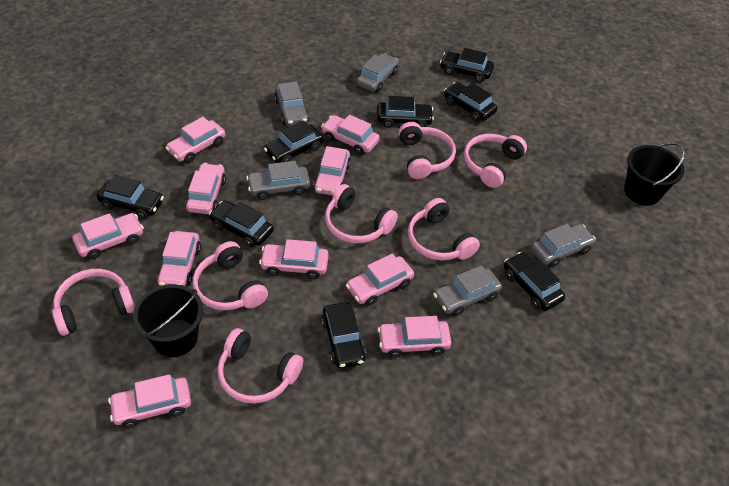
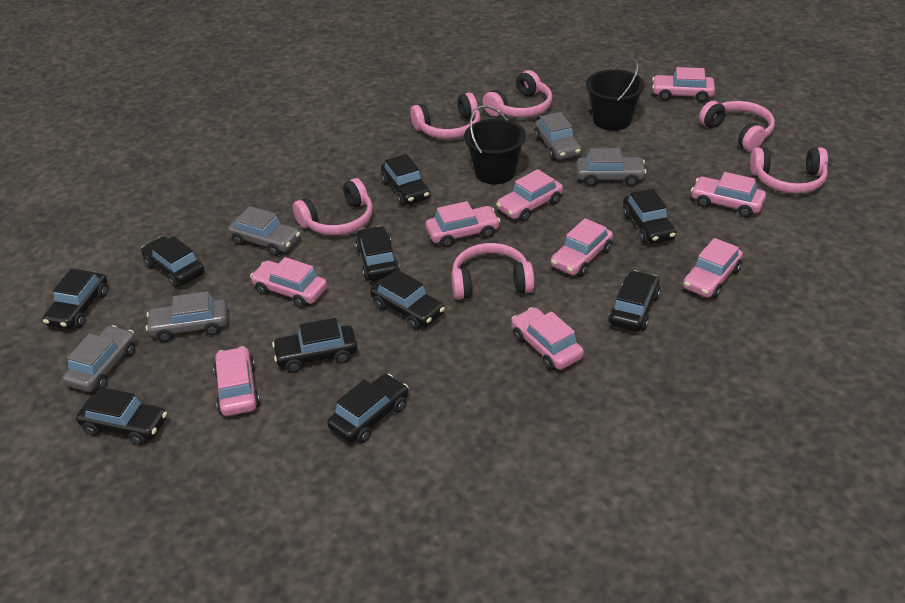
black car: [97,175,164,219] [209,201,273,248] [264,121,323,163] [321,302,366,368] [377,96,434,128] [440,48,494,82] [444,82,497,122] [504,252,565,311] = 8 -> [43,269,108,329] [76,387,167,445] [141,236,205,288] [272,318,357,373] [327,374,409,443] [355,226,400,281] [370,270,445,329] [381,154,430,206] [608,270,661,332] [623,189,676,244] = 10
pink car: [72,213,144,259] [108,374,191,428] [157,231,201,286] [165,117,226,163] [186,163,226,214] [259,239,329,279] [313,146,351,196] [321,115,380,155] [346,253,414,306] [378,316,452,358] = 10 -> [213,346,260,416] [250,257,327,308] [426,201,500,247] [496,169,563,222] [511,307,584,370] [551,218,613,276] [652,67,715,102] [683,238,743,298] [691,172,766,218] = 9
pink headphones: [52,269,135,336] [193,241,268,310] [217,328,303,404] [325,184,398,243] [398,122,456,179] [408,198,480,261] [464,134,527,188] = 7 -> [293,178,373,235] [410,92,480,138] [451,243,535,300] [482,70,552,117] [699,101,775,151] [750,147,828,193] = 6

